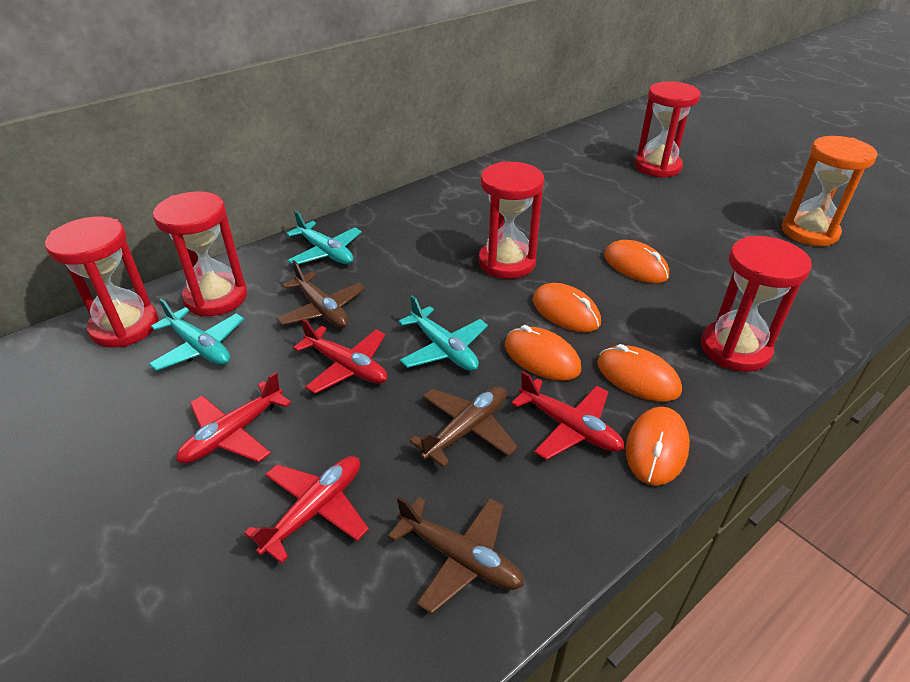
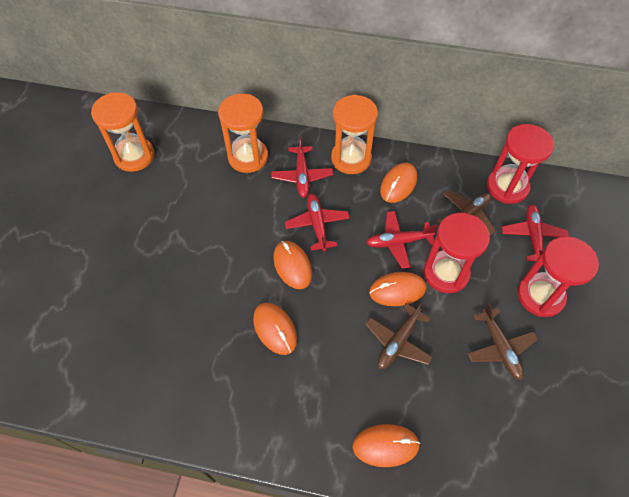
orange hourglass: [782,136,877,246] = 1 -> [91,92,155,172] [218,94,268,173] [331,95,378,174] = 3
red hourglass: [45,216,159,347] [153,191,247,316] [478,161,544,279] [635,81,701,178] [701,236,812,372] = 5 -> [424,213,490,293] [487,124,554,204] [517,236,599,317] = 3
turquoise plane: [149,299,244,371] [286,211,362,265] [399,295,488,371] = 3 -> none = 0

